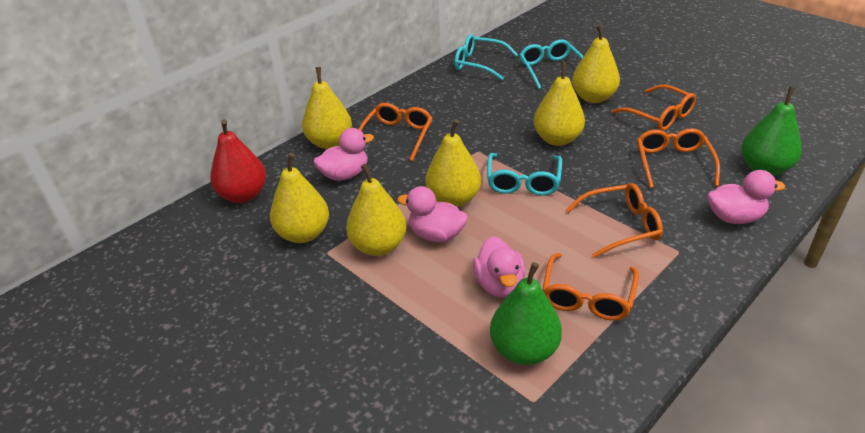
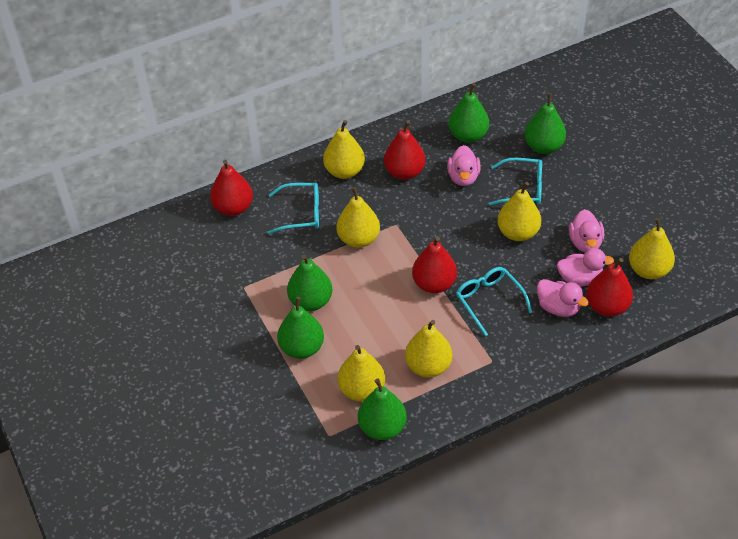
green pear: [490,262,562,365] [741,87,802,176] = 2 -> [277,297,324,359] [287,255,332,311] [358,379,407,440] [448,83,489,143] [525,93,566,154] = 5
orange glasses: [359,103,432,161] [542,253,639,321] [565,183,663,258] [611,85,696,131] [637,128,720,188] = 5 -> none = 0
red pear: [210,119,266,203] = 1 -> [210,160,253,216] [384,121,426,180] [412,236,457,293] [586,258,633,316] = 4

